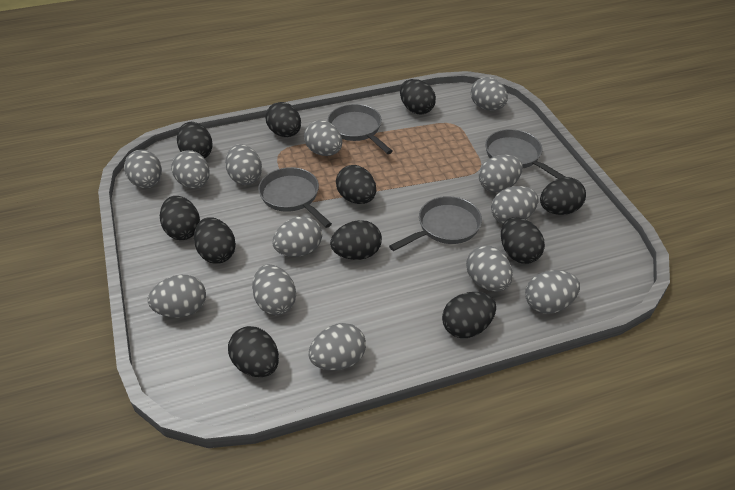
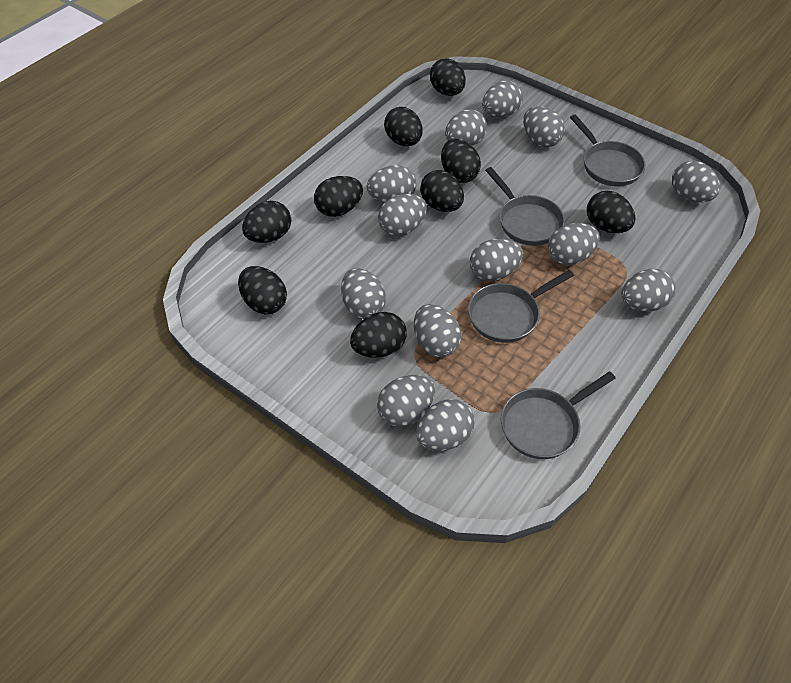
black egg: [160,196,200,240] [177,122,213,158] [194,217,236,264] [228,326,279,377] [266,102,301,137] [330,220,382,260] [336,165,376,204] [400,79,436,115] [442,292,496,338] [501,217,545,264] [540,177,586,215] = 11 -> [238,266,287,314] [242,201,291,243] [314,176,363,217] [350,312,407,358] [384,107,422,146] [420,170,464,212] [430,58,466,96] [441,139,481,183] [587,191,635,233] = 9

